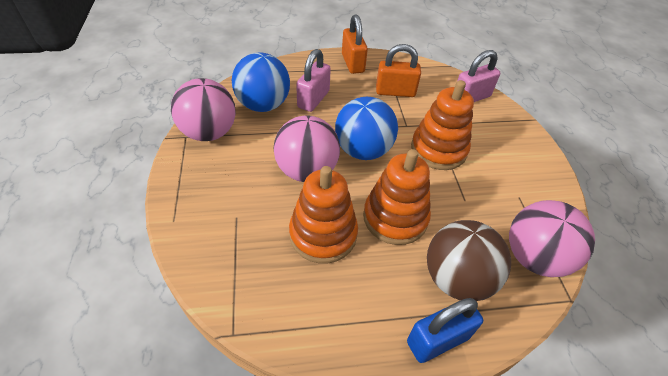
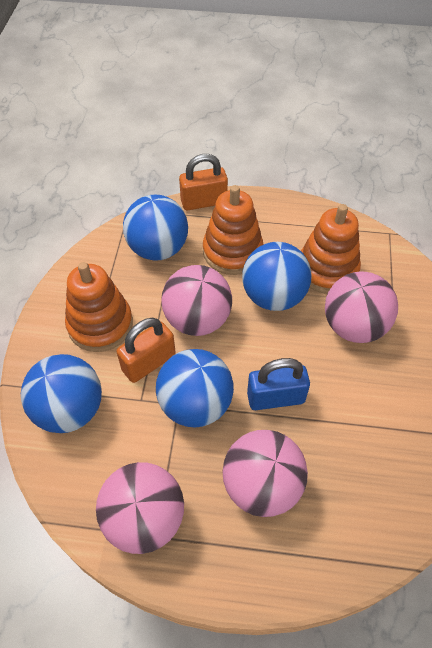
blue ball: [232,52,290,112] [335,97,398,160] = 2 -> [21,354,102,433] [123,195,188,261] [156,349,234,427] [242,242,311,311] = 4
brown ball: [427,220,511,301] = 1 -> none = 0
pink ball: [171,78,236,141] [274,115,340,182] [509,200,595,277] = 3 -> [96,462,184,554] [161,265,232,336] [223,430,308,517] [325,271,398,343] = 4
pink padlock: [296,49,331,112] [458,50,500,102] = 2 -> none = 0

